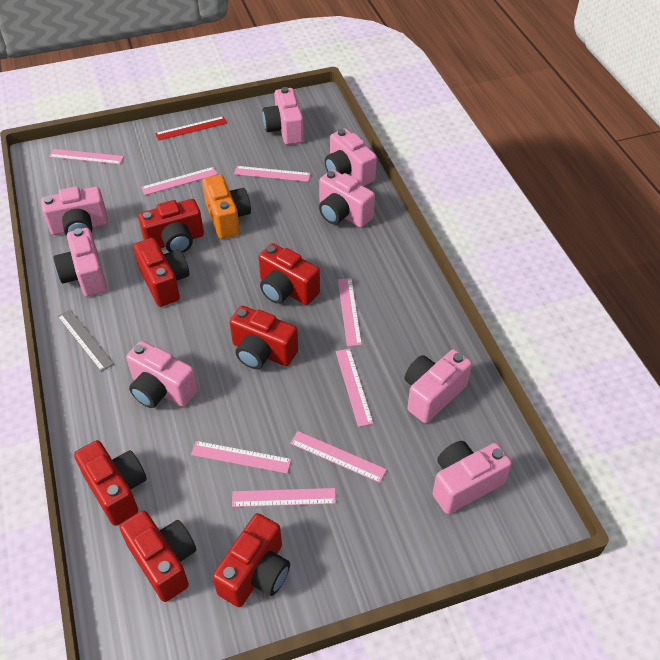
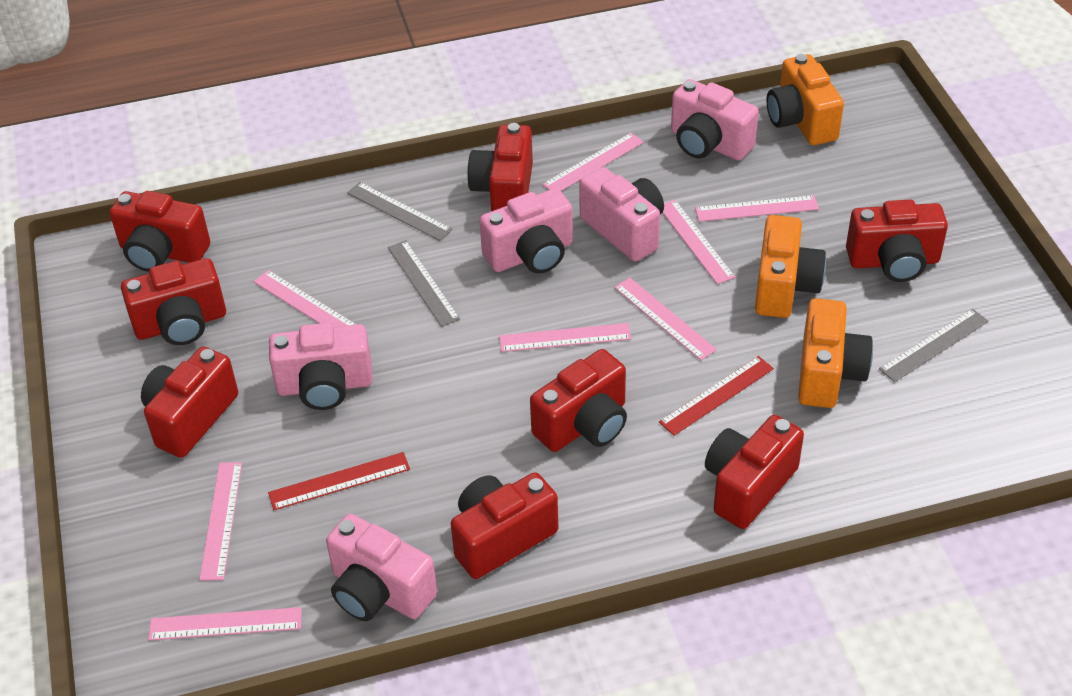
grey ruler: [57,309,114,372] = 1 -> [347,182,452,241] [388,240,460,327] [879,309,988,382] = 3
orange camera: [202,175,251,239] = 1 -> [755,215,826,318] [766,54,844,145] [798,298,873,408] = 3
pink camera: [41,187,108,236] [54,228,107,296] [126,341,198,408] [263,87,304,145] [319,169,375,228] [325,128,377,186] [405,349,472,423] [432,441,512,514] = 8 -> [269,323,373,410] [326,514,437,621] [479,188,573,274] [579,167,664,262] [671,79,759,160] = 5
red camera: [74,440,147,526] [119,511,196,602] [133,238,189,307] [138,199,204,253] [212,513,290,607] [229,306,298,369] [258,243,320,305] = 7 -> [110,191,210,272] [121,258,226,345] [141,347,238,458] [451,472,558,579] [467,123,533,211] [530,349,627,452] [705,415,804,529] [846,200,948,282] = 8
red ruler: [155,116,227,141] = 1 -> [268,452,410,510] [659,356,774,436] = 2

